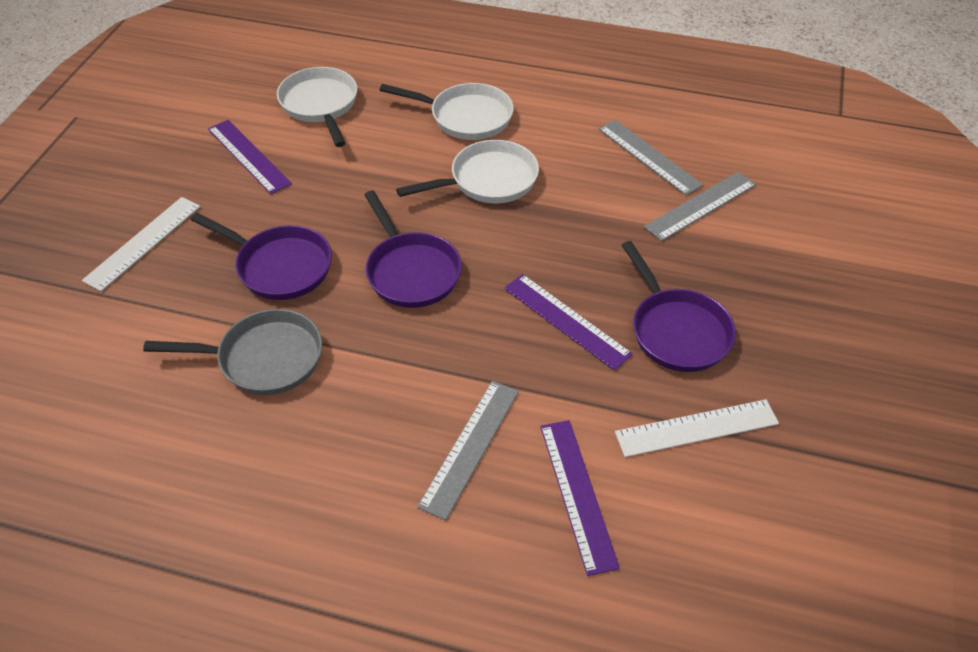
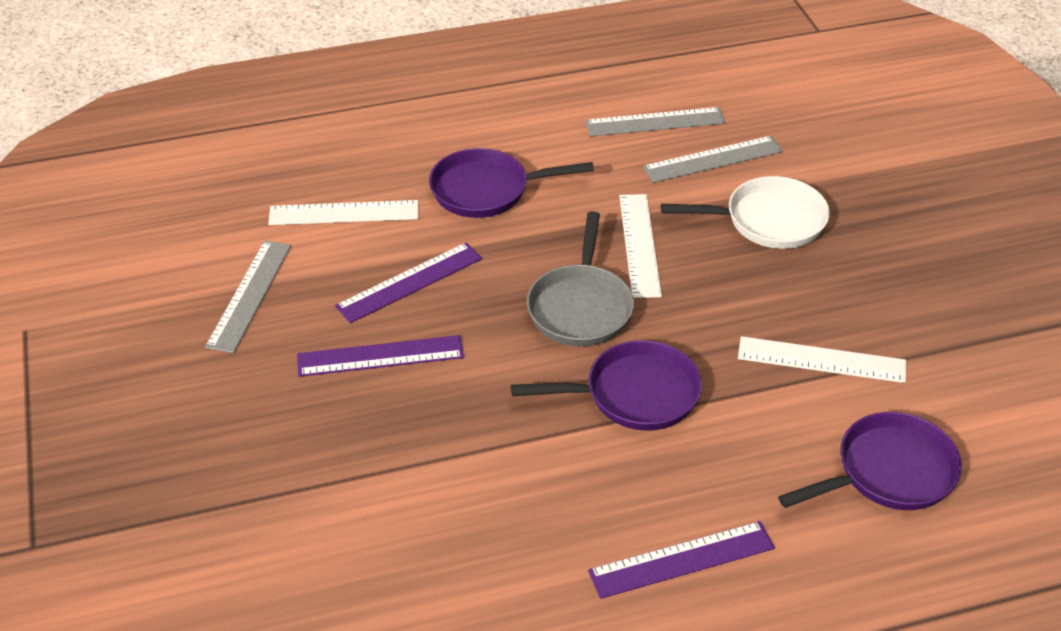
white pan: [277,67,357,147] [380,83,514,140] [396,140,539,203] = 3 -> [661,176,830,249] = 1
white ruler: [82,197,200,291] [615,399,779,457] = 2 -> [268,200,418,225] [619,194,662,298] [738,336,906,383] = 3

